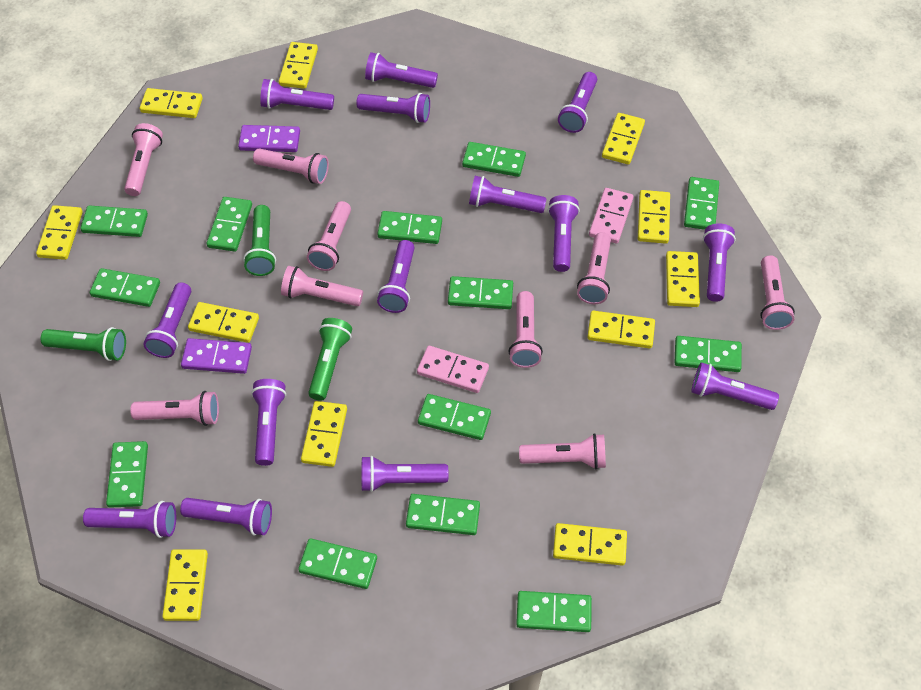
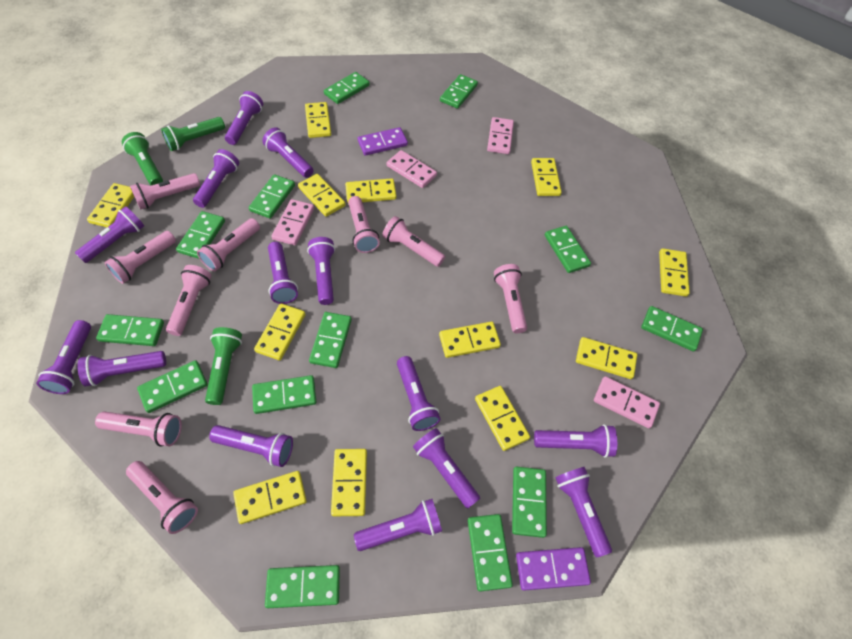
pink domino: [417,346,489,393] [589,188,633,243] = 2 -> [271,199,314,245] [387,150,437,188] [487,117,514,154] [594,376,660,428] = 4
yellow domino: [36,205,83,260] [140,88,203,118] [162,549,208,621] [188,302,259,343] [279,42,318,89] [301,401,347,467] [553,523,627,566] [587,311,655,349] [602,113,645,164] [638,190,670,244] [666,251,700,307] = 11 -> [87,183,134,227] [233,471,307,524] [254,304,306,360] [298,174,346,217] [305,102,331,138] [331,449,367,516] [345,178,396,202] [439,322,501,358] [475,386,530,451] [531,158,562,196] [576,337,637,379] [659,248,690,297] = 12

